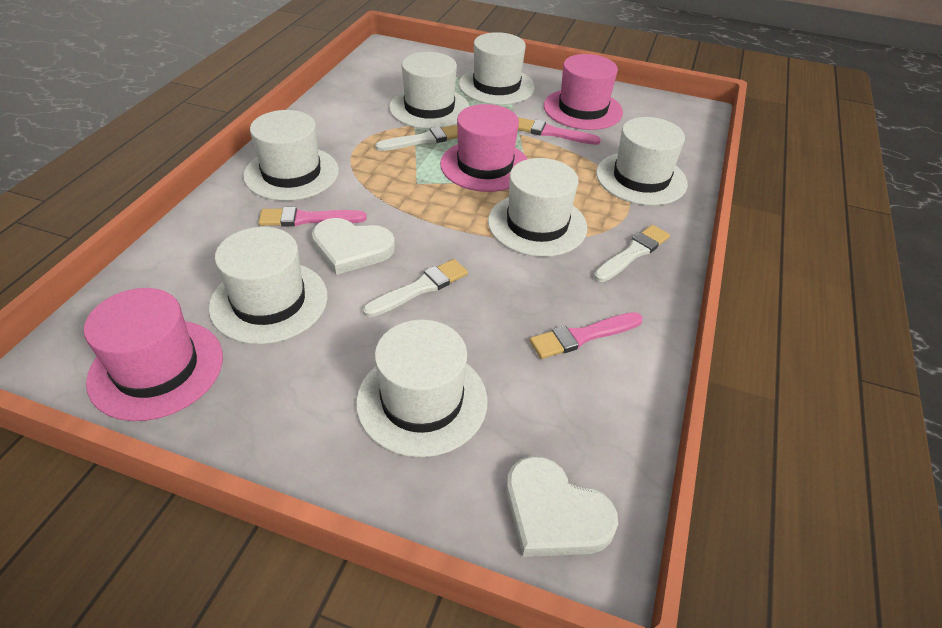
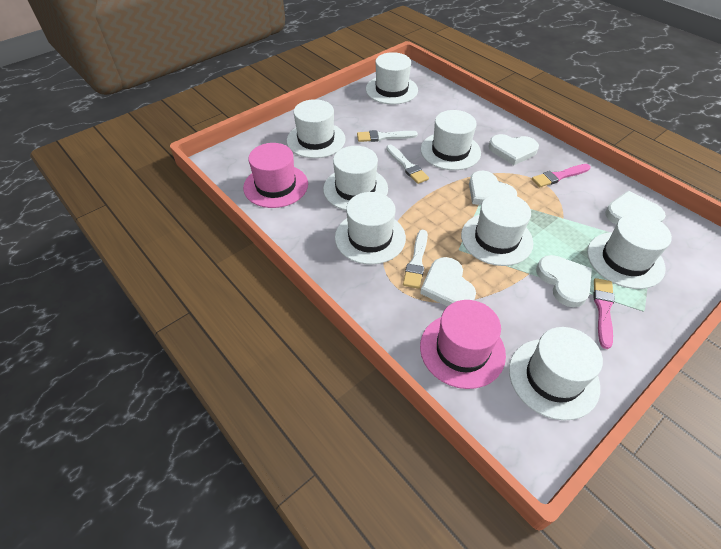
pink brush: [258,207,367,226] [518,118,601,145] [530,312,643,359] = 3 -> [532,164,591,187] [593,278,615,349] = 2
pink hat: [84,288,223,421] [440,104,527,192] [544,54,623,130] = 3 -> [243,143,308,208] [420,300,506,389] = 2
white hat: [209,227,328,344] [243,110,339,201] [356,320,487,457] [389,52,470,129] [459,32,535,105] [488,158,587,257] [596,117,688,206] = 7 -> [287,99,346,158] [323,146,388,210] [335,192,406,265] [366,52,418,104] [421,110,481,170] [461,193,533,266] [509,327,603,421] [587,213,672,289] = 8
white heart: [312,218,395,275] [506,456,618,557] = 2 -> [420,257,476,307] [469,171,517,205] [488,134,539,165] [536,255,592,307] [605,191,666,224] = 5

